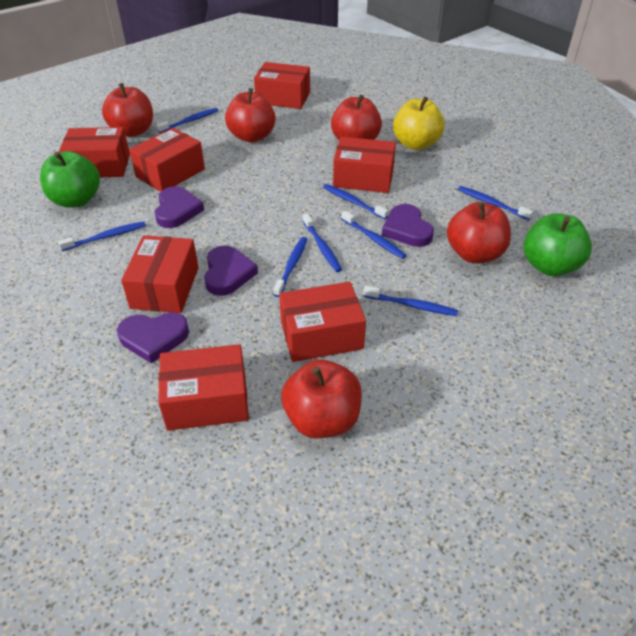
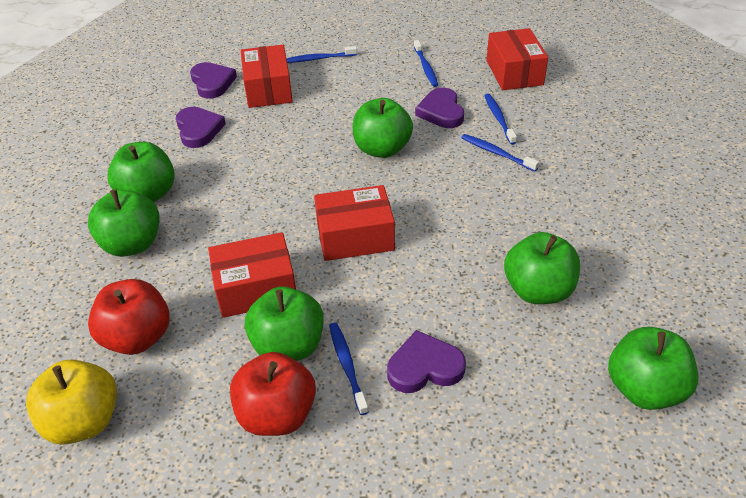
blue toothbrush: [58,221,146,251] [157,108,218,133] [274,237,307,297] [303,214,342,272] [323,184,389,219] [341,211,406,259] [363,286,458,316] [458,186,533,220] = 8 -> [286,46,357,63] [329,322,369,415] [414,40,438,87] [461,134,539,172] [484,94,517,145] = 5
green apple: [40,151,100,208] [524,213,592,276] = 2 -> [88,189,160,257] [107,142,175,202] [245,286,324,361] [353,98,413,158] [504,232,580,304] [608,327,699,410] = 6
red apple: [102,83,153,137] [225,88,276,142] [281,359,362,438] [331,95,382,140] [447,202,511,263] = 5 -> [88,279,170,355] [230,352,316,436] = 2
red box: [59,127,130,177] [121,235,199,313] [129,128,205,192] [158,344,249,431] [254,62,310,109] [279,282,366,362] [333,137,396,193] = 7 -> [208,232,296,318] [241,45,293,108] [314,185,395,261] [487,28,548,90] = 4

